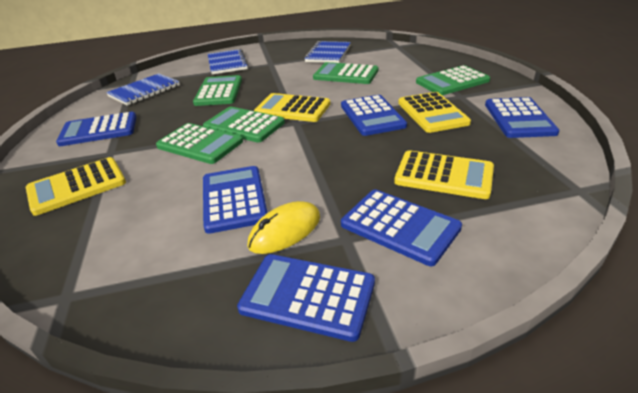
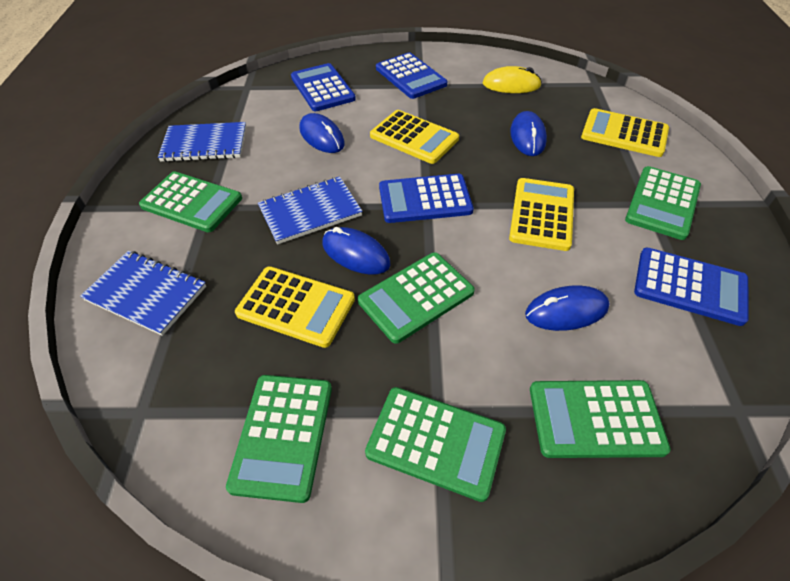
blue calculator: [56,112,137,146] [203,166,267,234] [237,254,375,342] [341,95,407,136] [341,189,462,266] [485,97,559,138] = 6 -> [291,63,356,111] [376,52,447,99] [379,174,473,223] [634,248,749,326] = 4
blue mouse: none = 0 -> [299,113,345,153] [322,227,390,274] [510,111,547,156] [525,285,610,331] = 4
green calculator: [156,123,243,164] [193,75,242,106] [203,107,285,143] [313,62,378,84] [416,65,490,95] = 5 -> [139,171,242,232] [226,375,332,503] [358,252,475,344] [365,387,506,502] [530,380,671,458] [625,166,701,240] = 6

